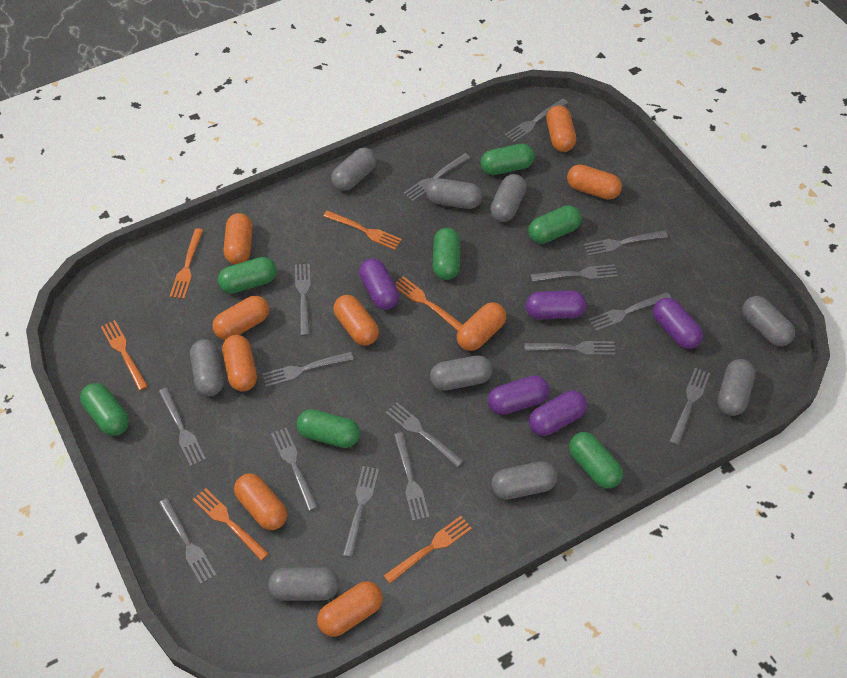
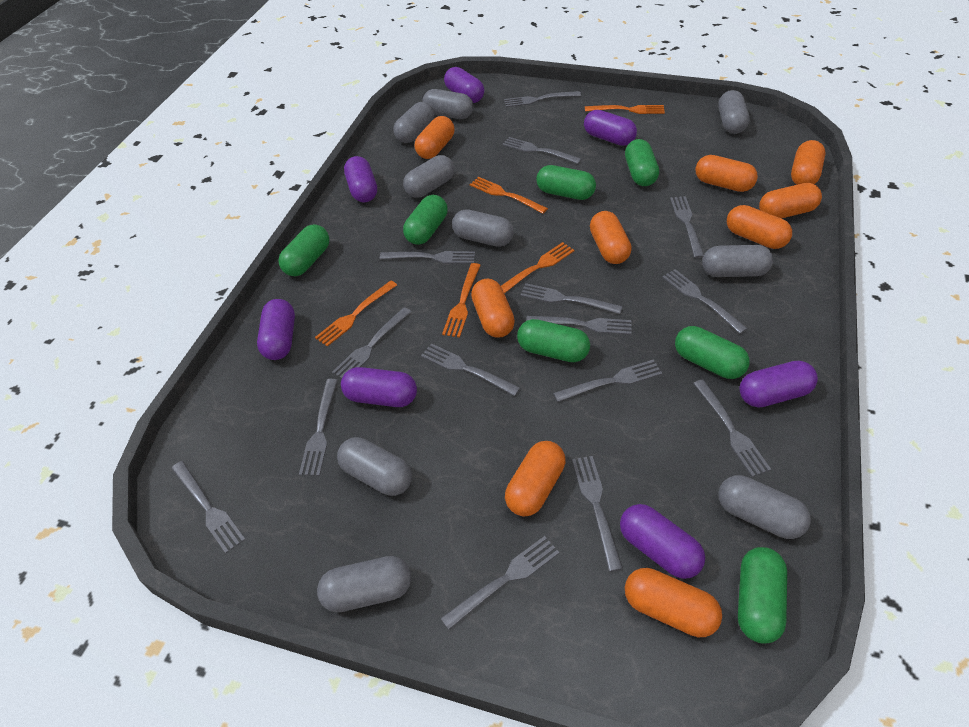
orange fork: [101,320,148,391] [170,228,203,299] [193,488,269,561] [323,210,402,250] [383,516,472,584] [395,276,463,331] = 6 -> [315,280,397,347] [442,263,481,338] [470,177,548,214] [501,242,575,294] [585,105,665,114] = 5
purple capsule: [359,259,399,310] [488,376,550,415] [526,290,586,319] [529,390,587,436] [653,298,703,349] = 5 -> [257,299,295,360] [341,367,417,407] [344,156,377,203] [444,67,484,103] [584,110,637,146] [620,504,705,579] [740,361,818,408] = 7

